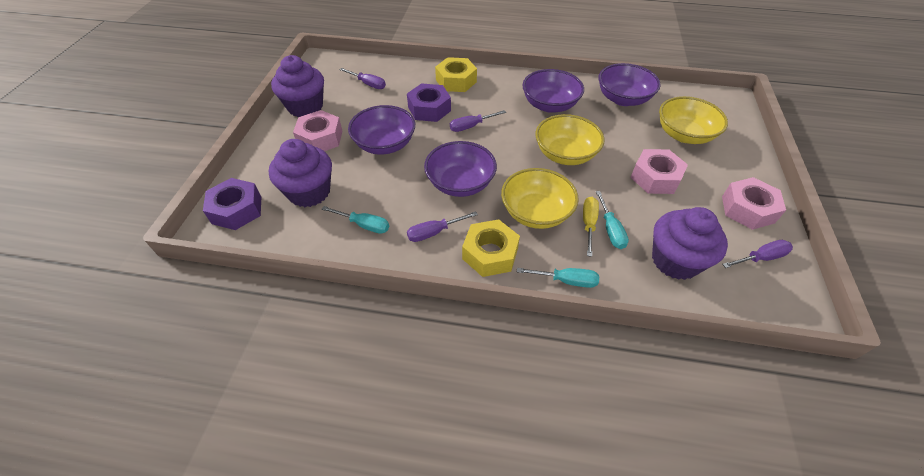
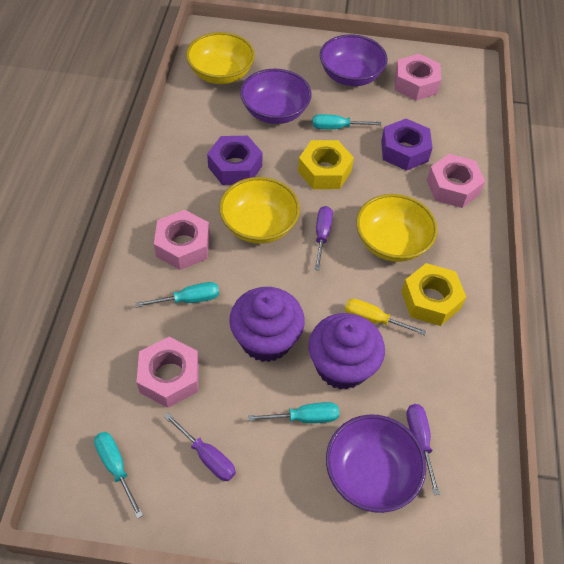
pink nut: [293,110,342,151] [630,149,688,194] [722,177,786,230] = 3 -> [137,337,199,408] [154,210,210,270] [395,54,441,101] [427,154,485,208] = 4
purple bowl: [348,105,415,155] [424,141,497,197] [523,69,584,113] [599,63,661,106] = 4 -> [240,68,312,124] [320,34,388,86] [326,414,426,513] = 3
purple cupcake: [269,139,332,207] [271,55,324,117] [652,207,728,280] = 3 -> [229,287,305,362] [309,313,385,390] = 2
purple screwdriver: [339,68,386,89] [407,211,478,242] [450,110,506,132] [722,240,793,268] = 4 -> [164,413,236,481] [314,206,333,271] [407,404,440,495] = 3
turquoise screwdriver: [322,206,389,234] [517,268,599,288] [596,191,629,249] = 3 -> [94,432,143,519] [136,282,219,307] [248,402,339,423] [312,114,381,129] = 4

